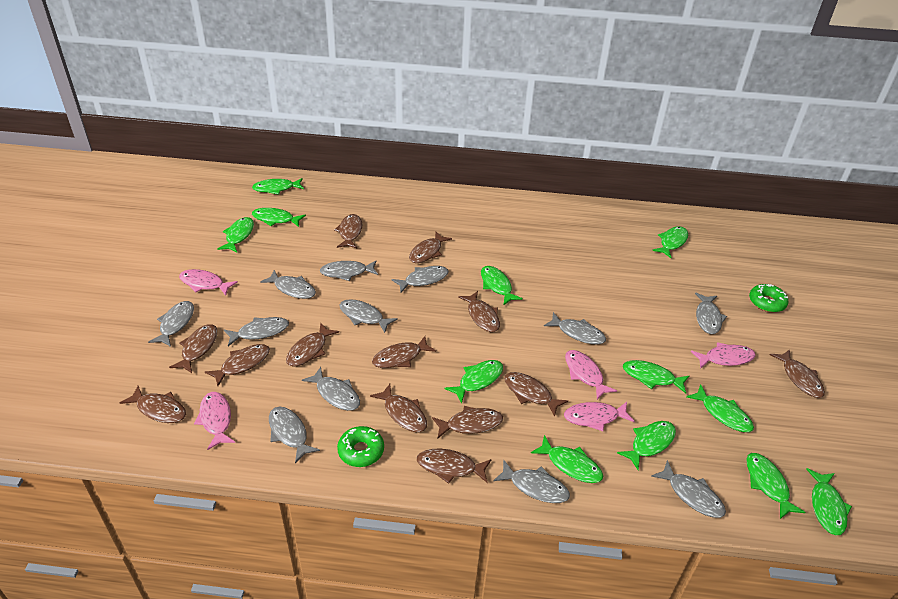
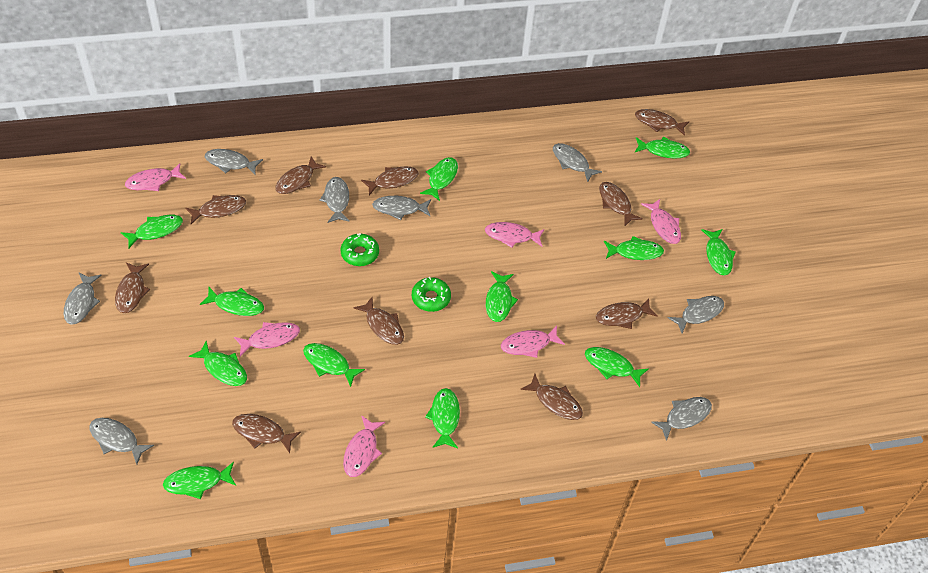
brown fish: [120,386,186,423] [169,324,218,373] [205,344,270,386] [286,323,339,367] [334,214,362,248] [370,384,427,432] [372,336,436,368] [409,231,452,263] [417,449,492,484] [432,406,503,439] [458,291,500,332] [504,372,568,417] [770,349,825,398] = 13 -> [115,263,150,313] [185,195,246,224] [232,414,301,453] [275,157,326,194] [353,297,404,345] [361,166,419,195] [520,374,583,420] [596,298,658,329] [599,182,643,227] [635,109,689,136] = 10
grey fish: [148,301,194,347] [224,317,289,346] [260,270,316,299] [269,407,320,463] [302,367,360,411] [320,261,378,281] [339,299,398,333] [392,266,449,292] [493,459,570,503] [544,312,606,345] [651,460,726,518] [695,293,727,334] = 12 -> [64,272,102,325] [89,418,154,465] [205,149,263,175] [319,177,350,223] [372,196,431,220] [553,143,602,182] [651,397,712,441] [668,296,724,334] = 8
pink fish: [179,269,238,296] [194,392,235,450] [564,402,635,431] [565,350,617,400] [691,342,756,369] = 5 -> [125,163,186,191] [234,322,300,356] [343,415,385,477] [485,222,544,248] [501,326,565,358] [641,199,681,244] = 6

